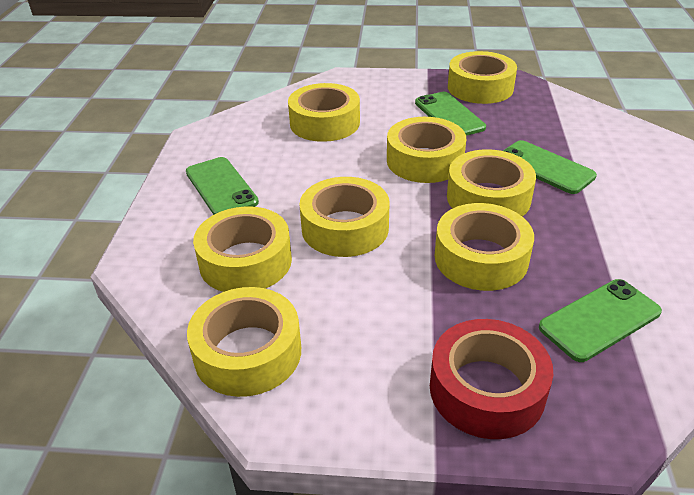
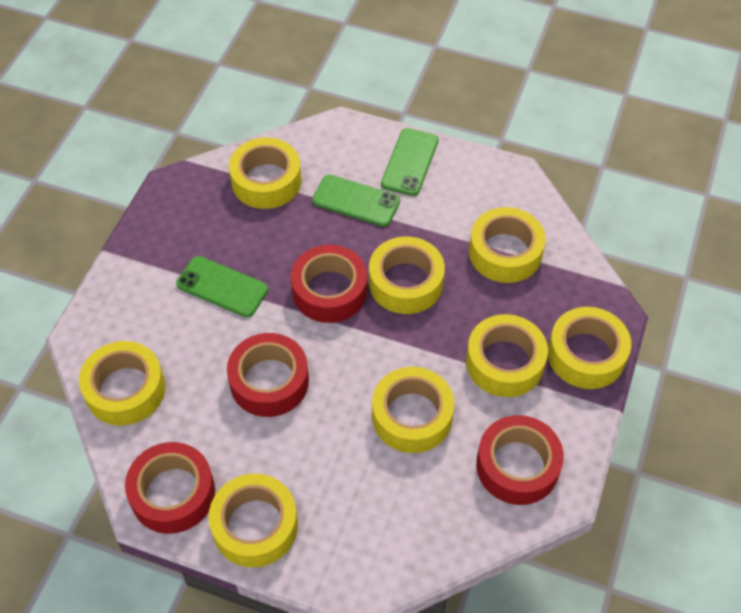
green phone: [186,157,259,215] [415,92,486,136] [503,140,597,194] [539,279,662,362] = 4 -> [176,256,268,317] [312,175,400,227] [381,128,439,196] = 3
red tape: [430,319,553,439] = 1 -> [125,442,215,534] [227,333,309,417] [291,245,367,323] [476,415,564,505] = 4

